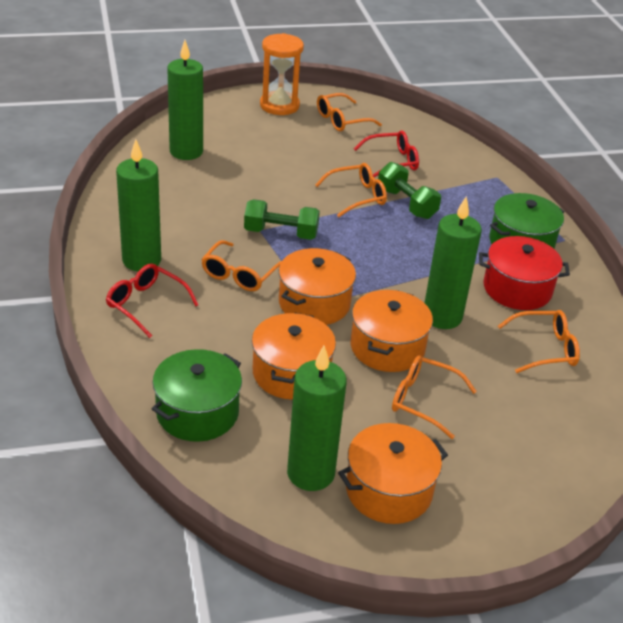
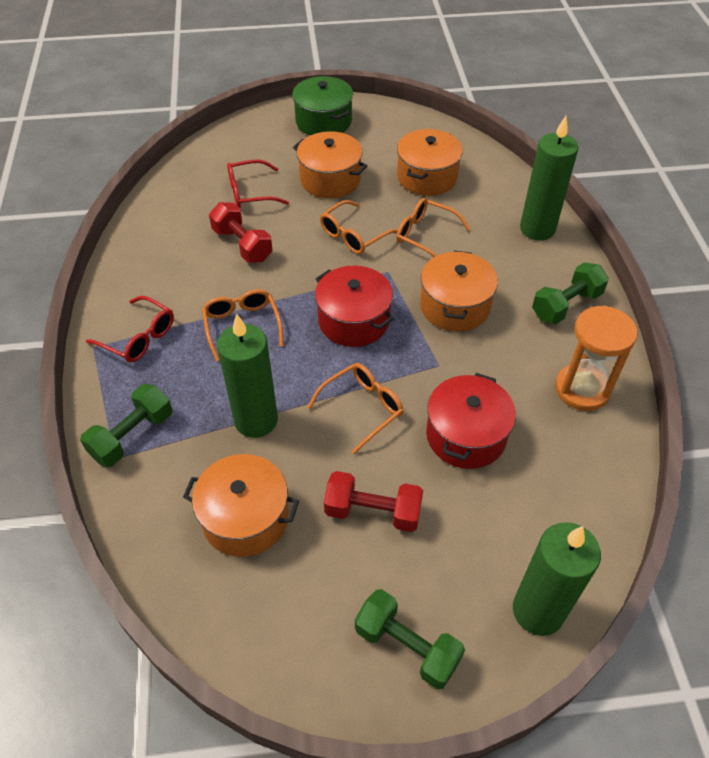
green candle: [116,139,161,271] [167,40,203,160] [287,346,347,491] [424,196,482,329] = 4 -> [217,314,278,438] [513,522,601,636] [520,116,579,240] = 3
green dumbbell: [244,199,320,240] [378,162,441,219] = 2 -> [80,384,172,467] [355,589,465,689] [532,262,609,324] = 3
green pot: [152,349,242,442] [489,193,564,249] = 2 -> [292,76,353,135] = 1
orange glasses: [201,240,282,291] [315,163,387,217] [317,93,382,131] [392,355,477,439] [498,310,580,373] = 5 -> [202,289,284,362] [307,363,403,454] [320,200,398,254] [396,198,471,257] = 4
red dumbbell: none = 0 -> [209,202,273,263] [324,471,423,532] = 2
red pot: [479,236,570,310] = 1 -> [315,266,394,347] [426,373,516,469] = 2

